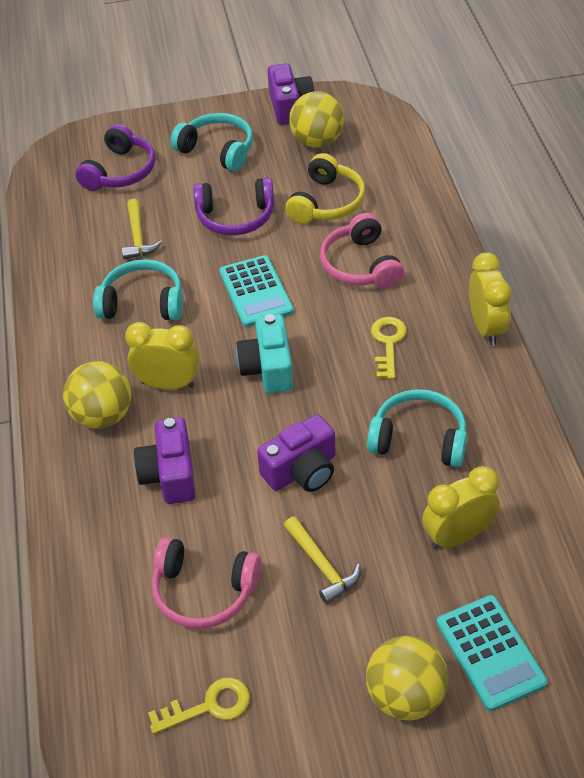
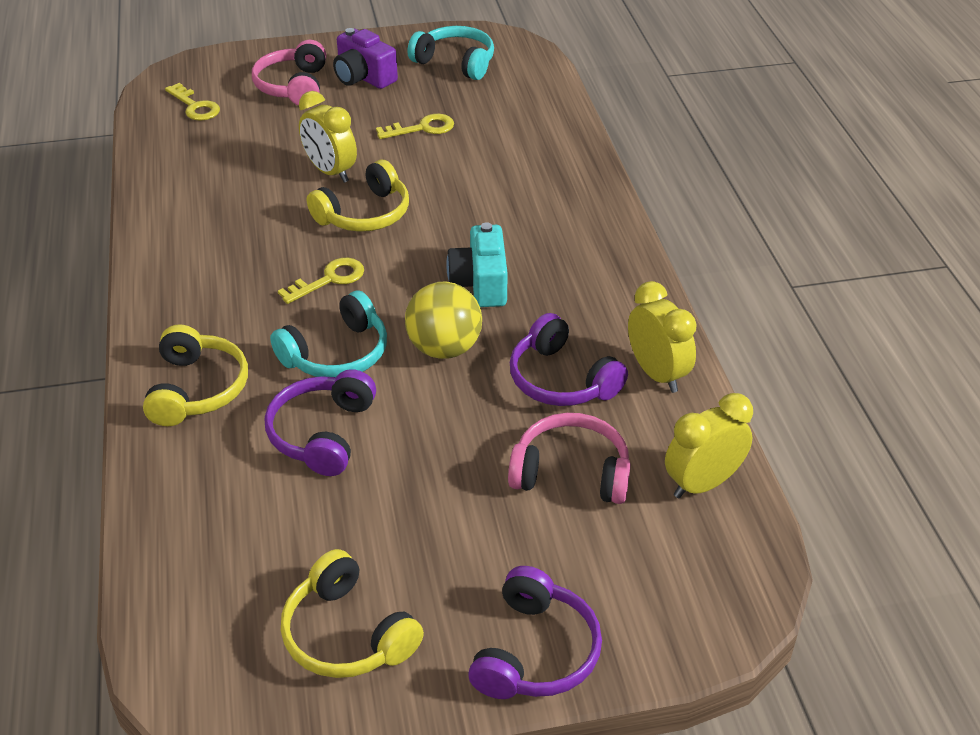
purple camera: [134,417,196,504] [257,414,336,492] [268,63,314,125] = 3 -> [333,28,398,89] = 1
purple headphones: [75,124,155,191] [193,178,274,235] = 2 -> [265,369,376,476] [468,566,602,699] [510,313,628,406] = 3
turquoise calculator: [219,255,294,327] [437,595,548,711] = 2 -> none = 0
turquoise headphones: [93,259,183,320] [170,113,253,171] [367,389,467,467] = 3 -> [270,291,387,377] [407,26,494,80] = 2
yellow ball: [63,361,132,429] [289,91,344,148] [366,636,449,721] = 3 -> [405,282,482,359] = 1
yellow hammer: [121,199,162,260] [284,517,361,604] = 2 -> none = 0
yellow headphones: [285,153,365,224] = 1 -> [143,324,248,426] [281,549,424,678] [307,160,409,232] = 3
yellow key: [148,677,250,734] [371,317,407,379] = 2 -> [165,83,220,121] [278,258,364,304] [376,114,454,139] = 3

